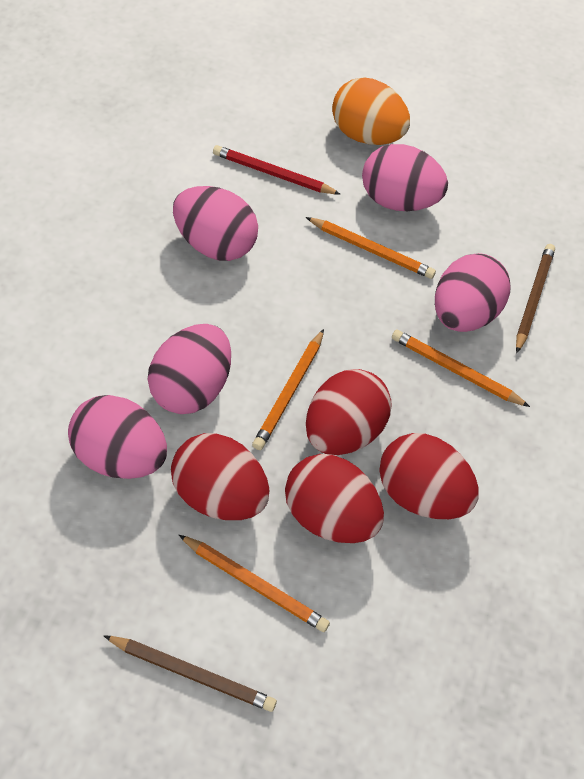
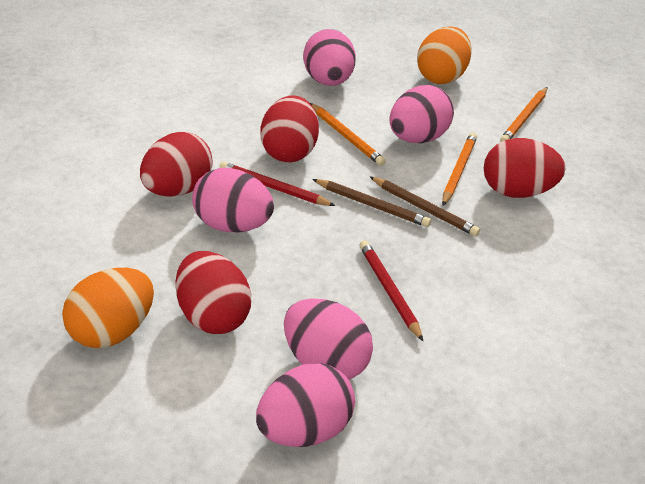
orange egg: [332,77,410,145] = 1 -> [62,268,154,348] [417,27,471,84] = 2
orange pencil: [179,535,330,632] [252,329,324,450] [306,217,436,279] [392,330,530,407] = 4 -> [310,103,386,166] [442,132,477,206] [500,87,547,142] = 3
red pencil: [213,145,340,194] = 1 -> [219,161,336,206] [359,240,423,341] = 2

